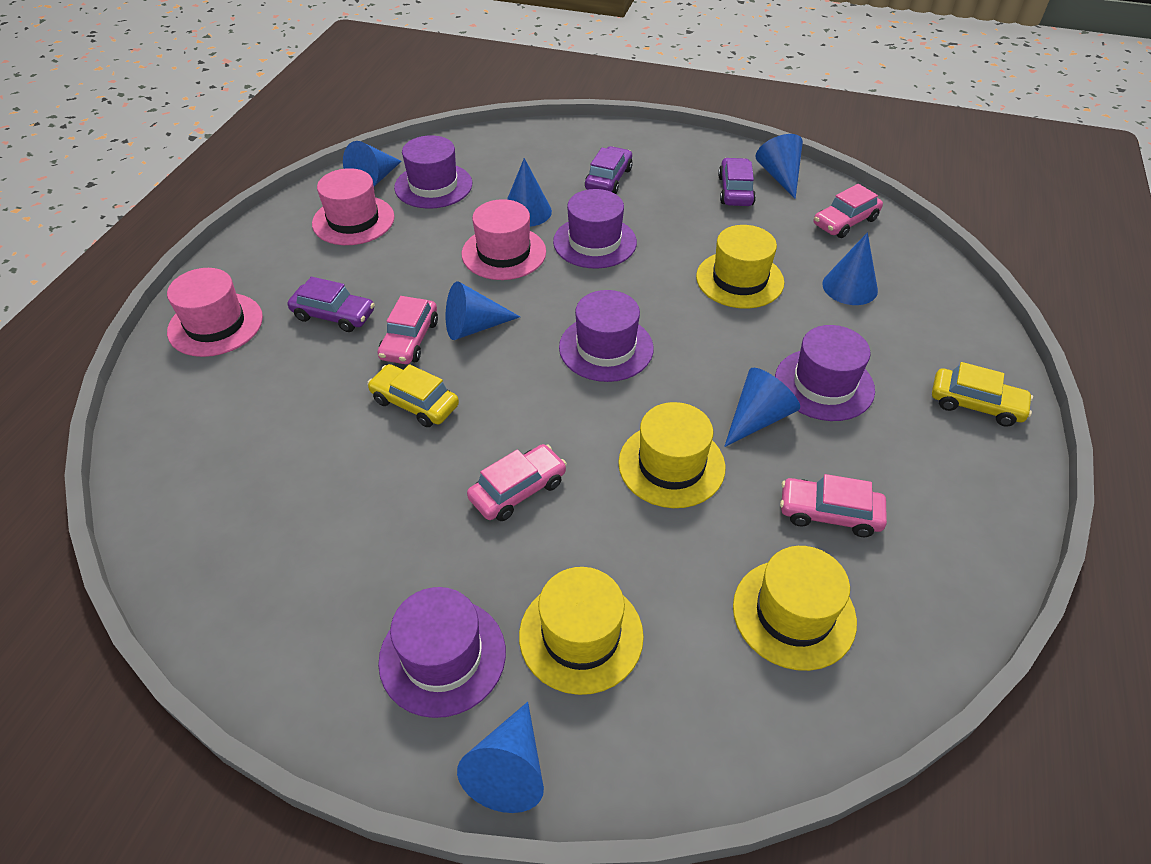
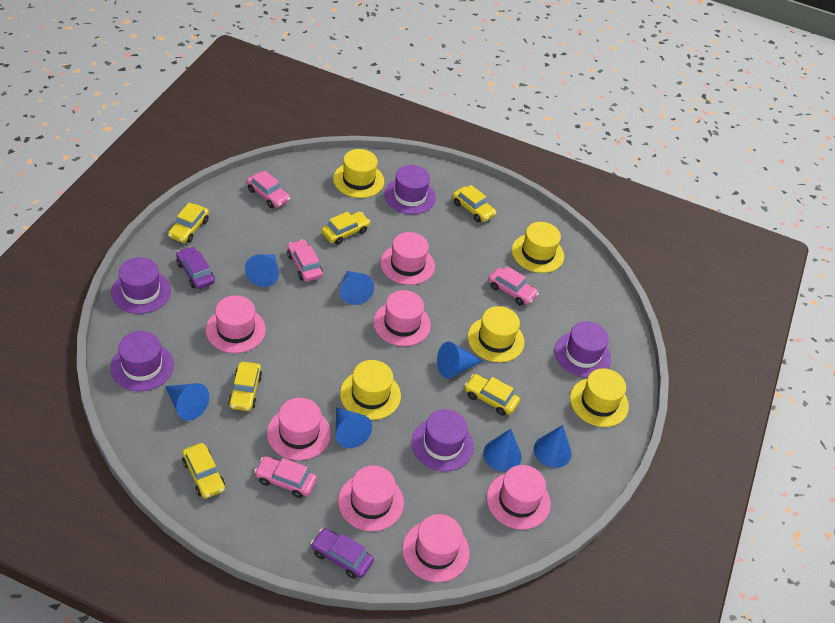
pink hat: [167,268,263,357] [312,168,395,245] [461,199,546,280] = 3 -> [206,295,266,353] [267,398,331,460] [338,465,404,531] [373,290,431,346] [380,232,435,285] [402,514,470,582] [487,465,551,530] = 7
purple car: [288,277,375,332] [585,146,633,194] [718,158,756,206] = 3 -> [176,246,215,289] [311,528,374,579] = 2
yellow car: [367,364,459,427] [932,362,1033,427] = 2 -> [168,203,209,243] [182,443,225,499] [228,362,262,411] [321,211,370,245] [452,185,497,222] [464,374,520,416] = 6
yellow hat: [519,567,644,695] [618,402,726,508] [696,225,784,309] [733,546,857,671] = 4 -> [333,149,384,198] [340,360,401,420] [468,306,524,362] [512,222,564,273] [570,368,629,427] = 5

